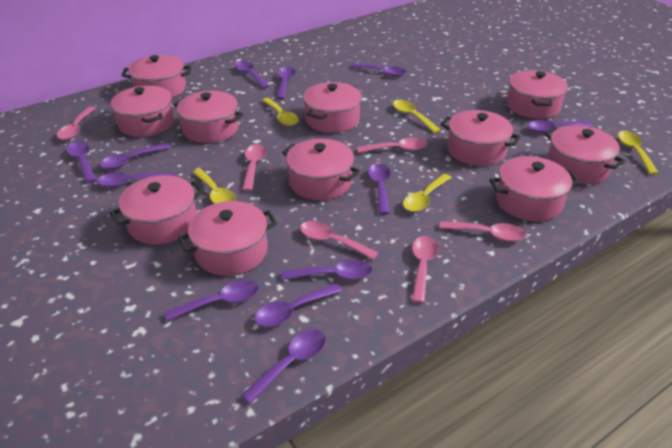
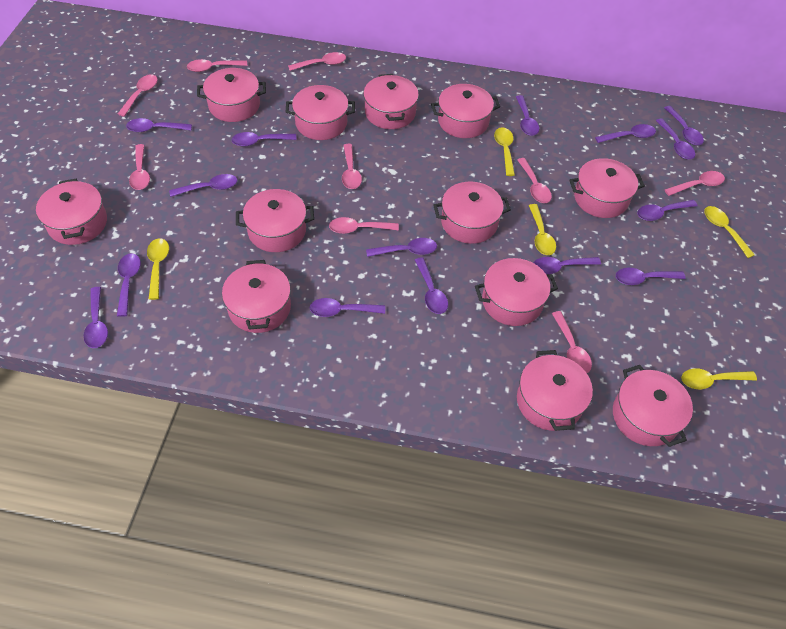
pink pot: [110,175,204,245] [111,85,174,137] [121,55,191,98] [173,91,244,143] [178,201,277,276] [282,139,360,200] [303,82,362,133] [440,110,521,166] [489,156,579,221] [507,70,568,119] [544,125,626,184] = 11 -> [36,179,107,245] [197,68,266,122] [222,260,291,333] [236,189,314,252] [286,85,355,140] [363,74,419,129] [431,84,500,138] [433,182,511,244] [475,258,558,326] [517,350,593,431] [569,158,645,218] [613,365,693,447] = 12
pink spoon: [57,107,96,140] [242,144,267,191] [300,221,378,260] [357,137,427,153] [412,236,439,303] [439,221,526,242] = 6 -> [118,74,158,117] [129,144,150,190] [187,59,247,72] [288,52,346,71] [329,217,399,234] [342,144,362,189] [517,158,552,203] [552,311,592,373] [665,171,725,196] = 9
purple spoon: [67,141,96,183] [97,172,176,187] [100,143,171,169] [164,280,259,321] [235,61,270,88] [241,329,326,404] [254,283,342,327] [276,67,296,99] [281,260,372,280] [351,63,406,77] [368,163,391,215] [528,120,593,133] = 12 -> [83,287,108,348] [117,253,141,317] [126,118,192,132] [169,174,237,197] [231,132,297,146] [310,298,385,317] [366,238,437,257] [415,257,448,314] [516,95,539,136] [533,257,601,274] [595,124,656,143] [616,268,686,285] [637,200,698,221] [656,118,695,159] [664,106,704,145] = 15

